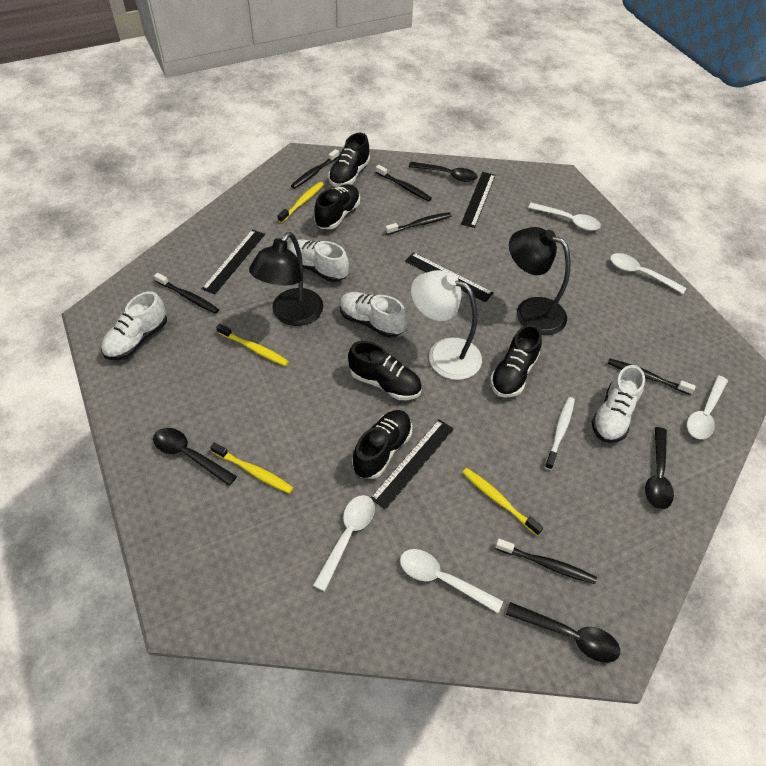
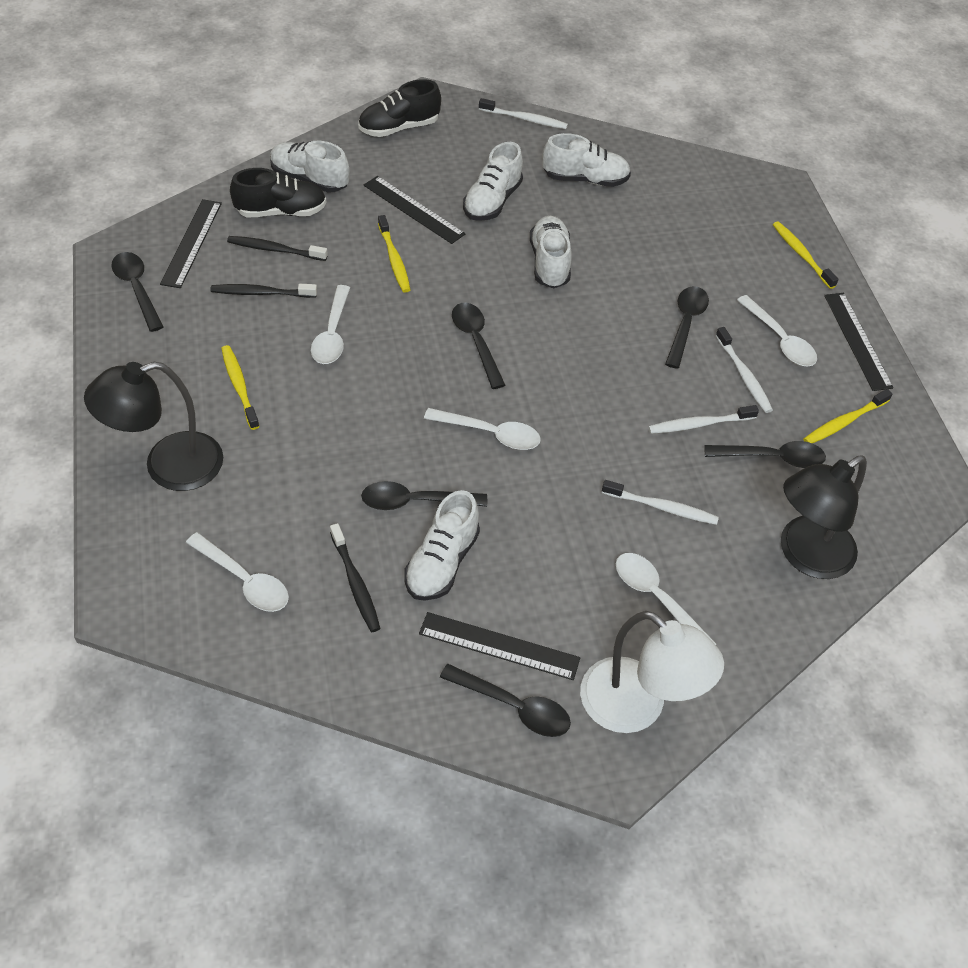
black shoe: [314,184,360,229] [328,133,370,187] [348,341,422,400] [352,410,412,479] [490,324,542,398] = 5 -> [230,168,326,217] [358,79,441,137] = 2
black spoon: [153,428,237,486] [409,162,477,182] [506,602,620,663] [645,427,674,510] = 4 -> [111,252,164,332] [361,481,487,510] [440,664,571,737] [452,303,505,389] [665,286,709,369] [704,441,826,468] = 6
black toothbrush: [154,273,219,314] [291,149,339,189] [376,165,432,201] [385,212,452,235] [495,539,597,584] [608,359,696,395] = 6 -> [210,284,317,298] [227,236,328,261] [330,523,381,632] = 3
white shoe: [101,291,167,360] [288,239,349,282] [340,292,407,338] [591,365,645,443] = 4 -> [270,141,350,193] [404,490,480,601] [463,142,523,221] [530,216,572,288] [542,133,631,187] = 5
white toothbrush: [545,397,575,470] = 1 -> [479,98,568,129] [602,480,719,525] [648,405,759,434] [716,327,773,413] = 4

